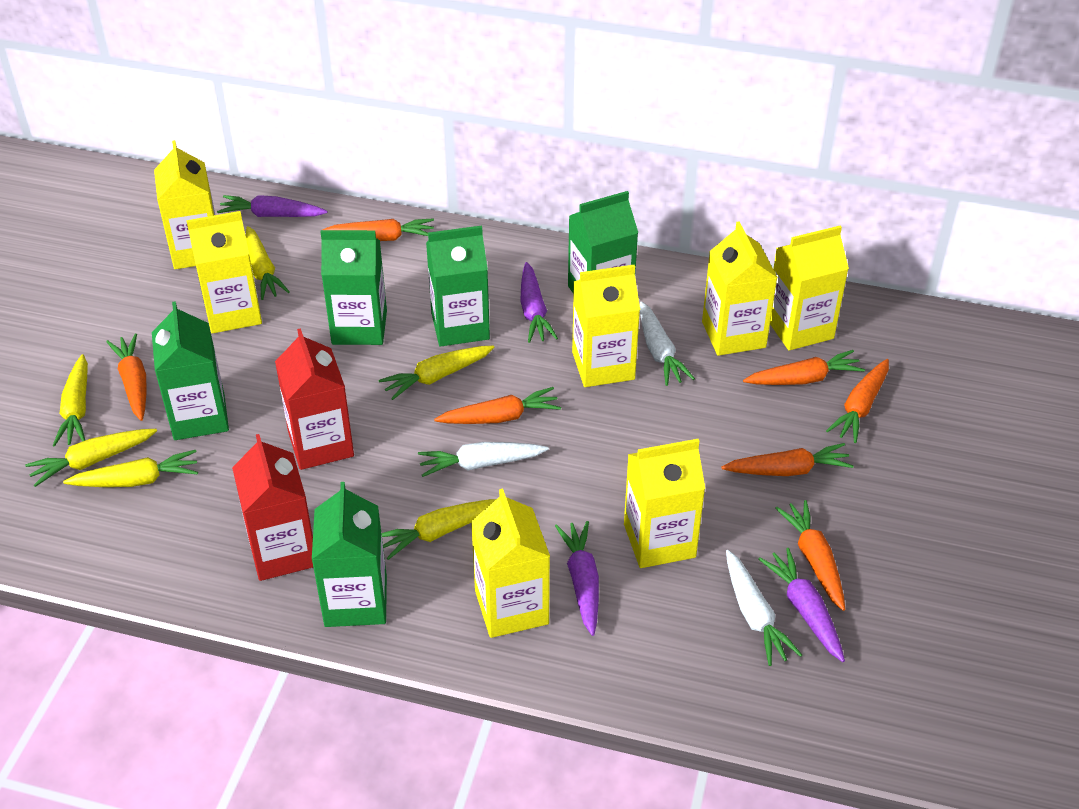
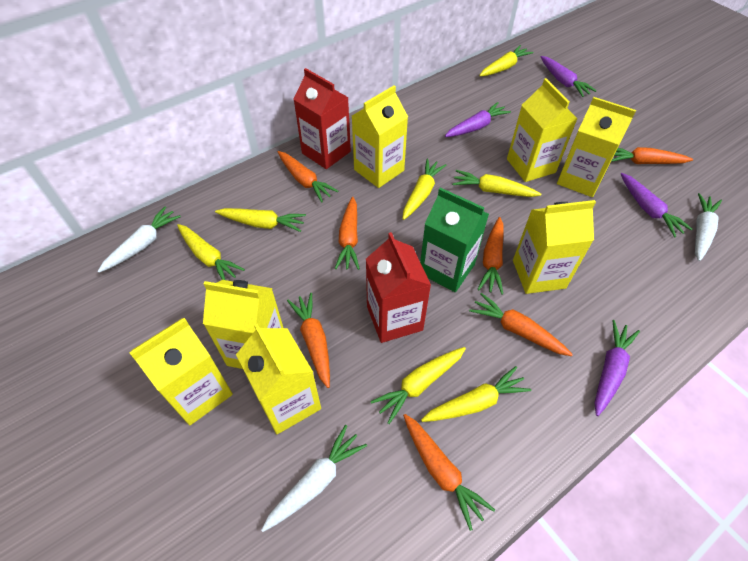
green carton: [152,301,229,440] [312,482,387,627] [320,230,387,345] [426,225,490,347] [568,191,638,294] = 5 -> [420,188,489,292] = 1
yellow carrot: [25,429,157,487] [52,354,88,447] [63,450,198,487] [246,226,290,300] [379,346,494,400] [381,499,496,560] = 6 -> [177,224,245,280] [215,208,306,232] [371,347,466,424] [403,159,447,220] [421,366,531,422] [452,170,541,197] [479,45,534,76] = 7

